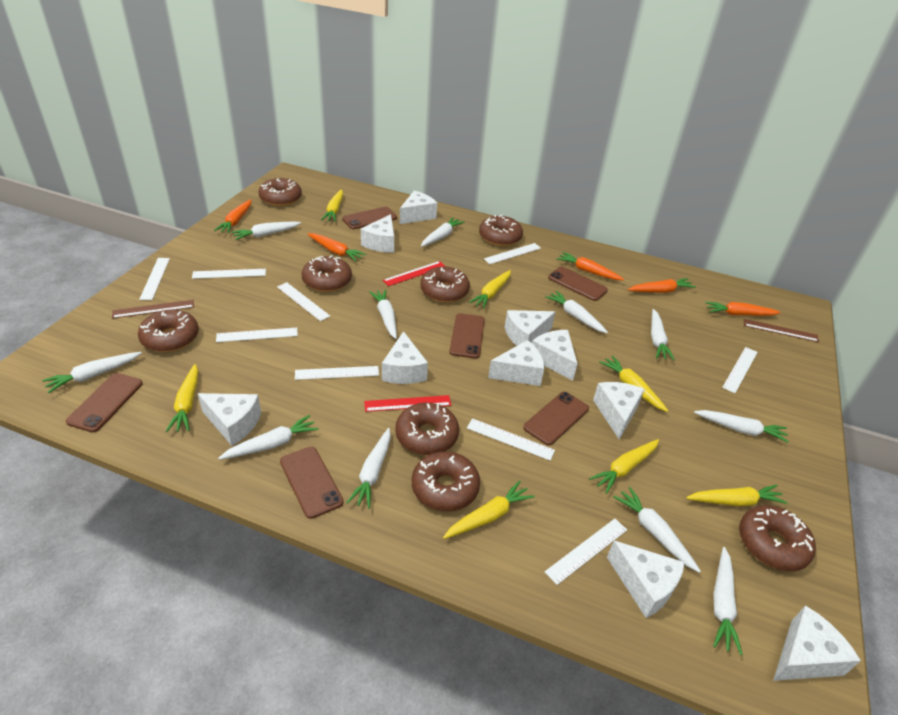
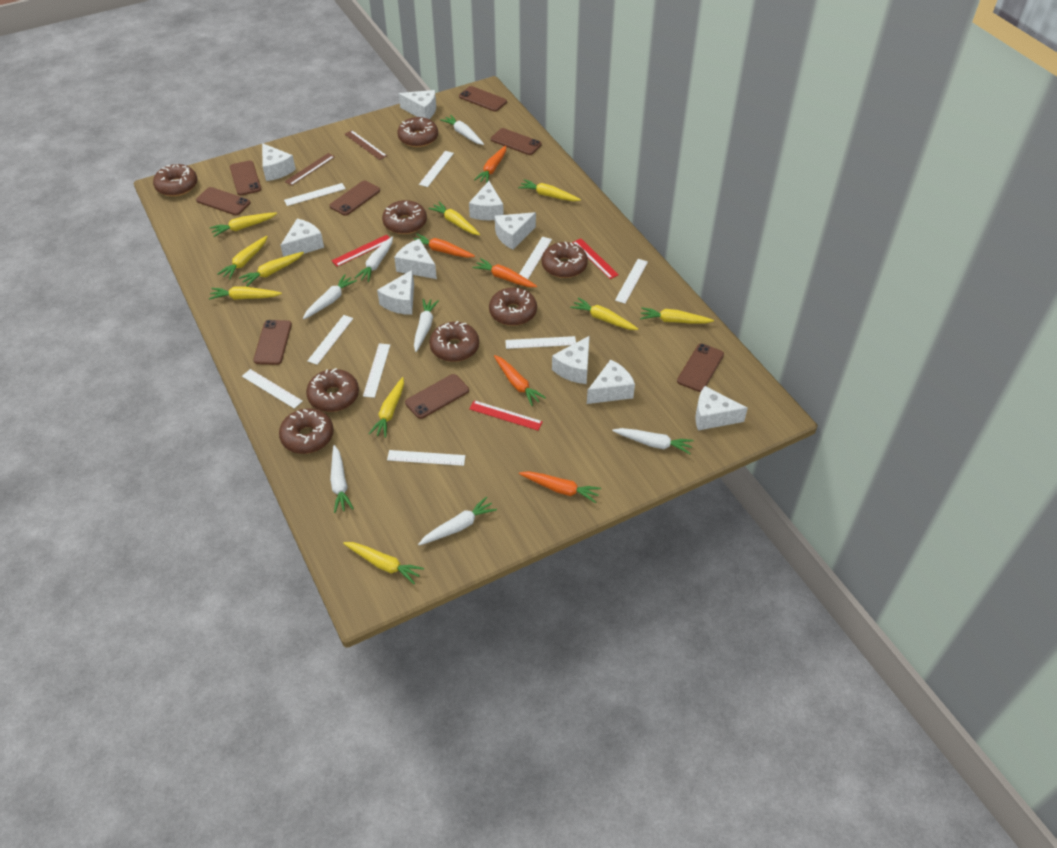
brown phone: [66,373,143,432] [280,447,344,519] [342,207,397,229] [449,313,485,358] [523,392,589,445] [548,267,608,301] = 6 -> [196,187,251,215] [230,161,261,196] [253,320,292,365] [330,181,380,216] [405,374,469,419] [459,86,507,111] [491,128,542,155] [677,343,724,392] = 8
red ruler: [364,395,451,412] [383,261,446,286] = 2 -> [331,235,390,266] [469,400,543,430] [572,239,619,279] = 3
white carrot: [42,352,142,393] [218,415,319,460] [231,221,301,240] [346,428,391,509] [369,289,397,339] [421,217,465,247] [545,291,608,333] [613,487,701,573] [651,309,675,360] [694,410,789,443] [713,547,743,655] = 11 -> [303,274,357,319] [330,445,354,513] [354,236,393,282] [414,299,439,352] [418,497,497,545] [440,115,484,145] [612,428,694,454] = 7
yellow carrot: [166,364,198,432] [321,189,343,222] [443,480,535,539] [469,270,511,309] [589,439,659,494] [599,355,668,412] [686,485,788,506] = 7 -> [209,286,282,300] [210,212,277,237] [217,236,268,280] [239,252,304,286] [343,542,424,584] [369,377,404,438] [428,202,480,235] [518,179,581,201] [570,297,638,330] [640,307,714,324] = 10

